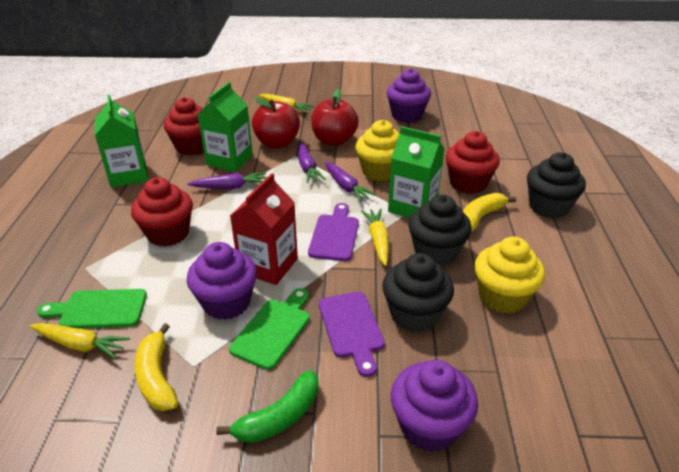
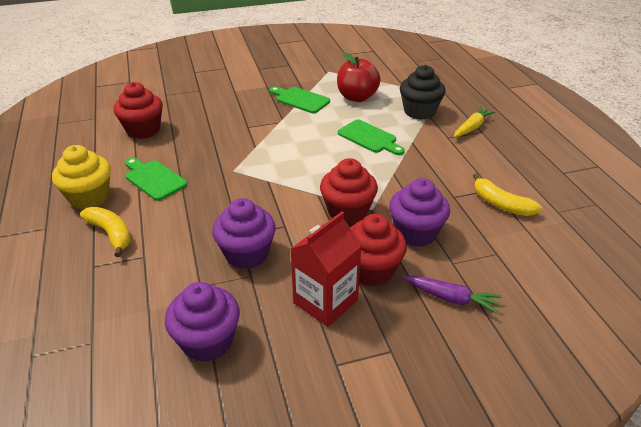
black cupcake: [382,253,454,332] [408,195,472,266] [527,152,586,218] = 3 -> [400,65,446,120] = 1
green banana: [216,370,318,443] = 1 -> none = 0
green carton: [95,94,148,188] [197,82,253,172] [388,126,445,218] = 3 -> none = 0
green cutting board: [37,289,147,329] [229,288,310,370] = 2 -> [125,158,187,201] [269,86,330,113] [338,120,405,155] = 3
purple carrot: [188,172,267,189] [298,143,326,183] [325,162,376,202] = 3 -> [402,276,502,314] = 1
purple cutting board: [308,203,359,261] [319,292,385,377] = 2 -> none = 0
red apple: [252,97,300,148] [311,88,359,146] = 2 -> [337,52,381,102] = 1
yellow carrot: [29,323,130,359] [259,94,315,113] [361,209,389,266] = 3 -> [454,106,496,137] = 1
yellow cupcake: [356,120,400,181] [474,237,545,314] = 2 -> [52,145,111,209] = 1

